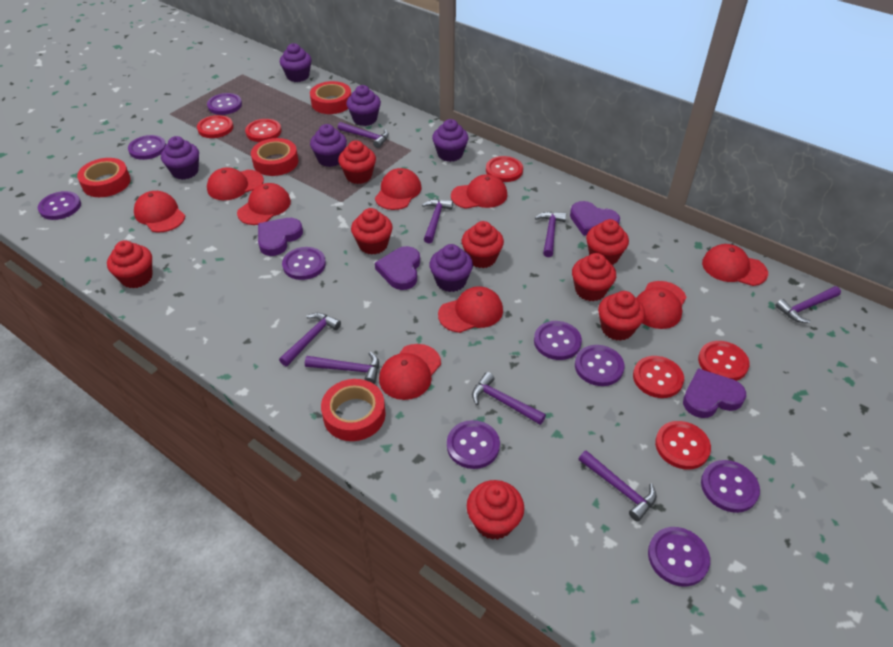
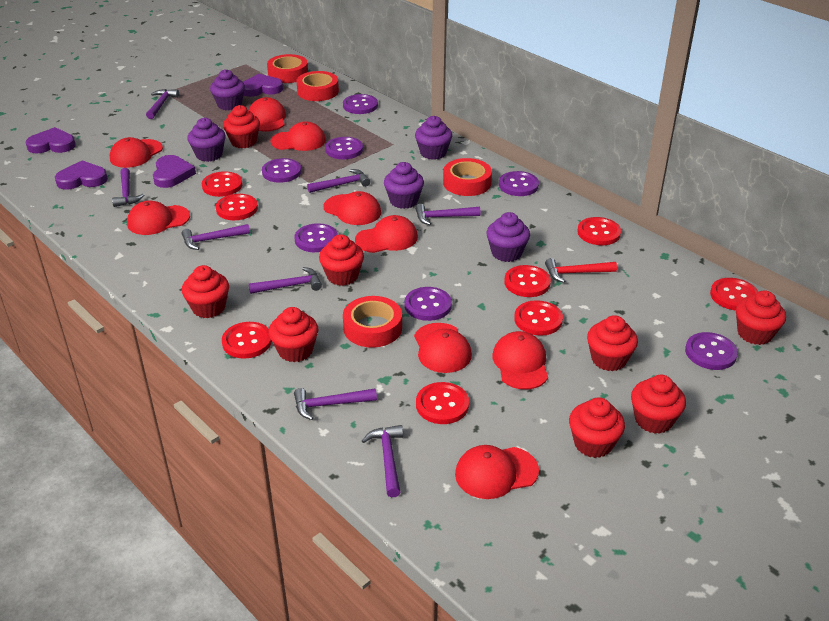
purple button: [38,191,81,220] [128,135,166,160] [207,93,242,115] [282,247,326,280] [447,420,500,469] [534,321,582,360] [575,345,625,386] [648,527,710,587] [701,460,760,513] = 9 -> [262,158,301,183] [294,223,338,252] [325,137,363,159] [343,94,378,114] [405,287,452,321] [499,171,539,196] [685,332,738,370] = 7
purple cupcake: [161,136,199,180] [280,43,312,82] [310,124,347,167] [346,85,381,126] [429,244,473,292] [432,119,468,162] = 6 -> [188,118,226,162] [210,69,245,110] [384,162,424,209] [415,116,452,160] [486,212,530,262] = 5
red button: [197,115,233,138] [245,119,281,142] [486,156,523,182] [633,356,684,398] [655,421,711,470] [698,341,750,381] = 6 -> [202,171,242,197] [216,194,258,220] [222,322,272,358] [416,382,469,424] [504,265,551,297] [514,300,563,336] [577,217,621,245] [710,278,758,311] = 8
red hammer: none = 0 -> [545,258,617,283] = 1

